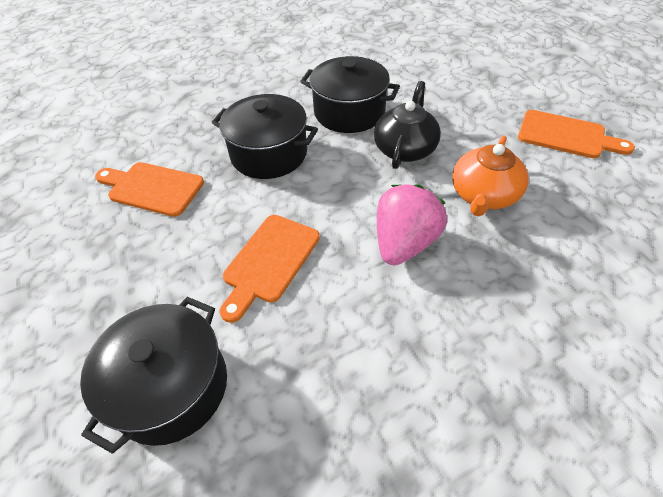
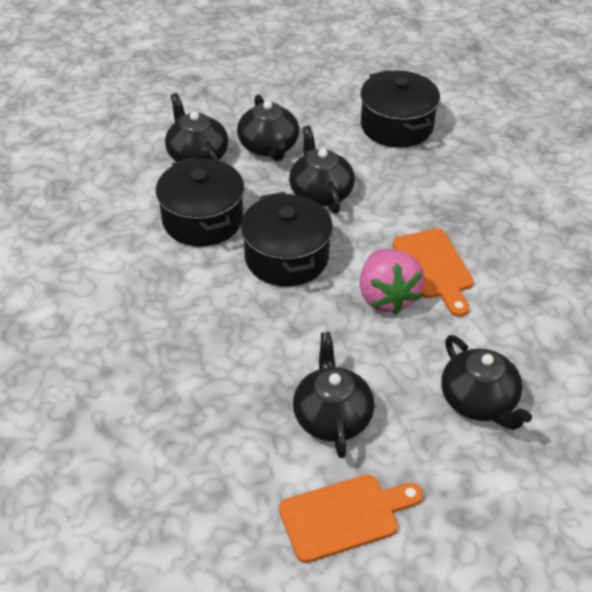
black teapot: [374,81,441,169] = 1 -> [165,93,228,162] [237,94,299,161] [289,125,355,214] [293,332,374,458] [441,335,532,430] = 5
orange cutting board: [95,162,204,217] [220,215,320,323] [518,110,635,158] = 3 -> [279,474,423,563] [393,228,474,317] = 2
orange teapot: [452,135,529,216] = 1 -> none = 0

